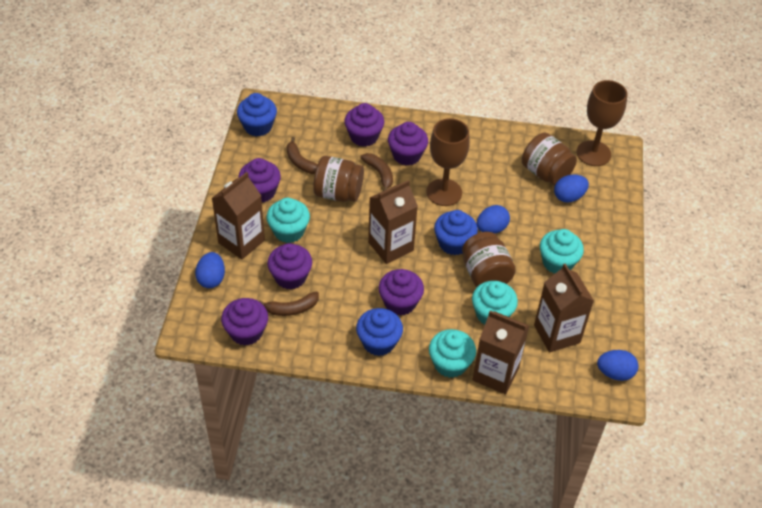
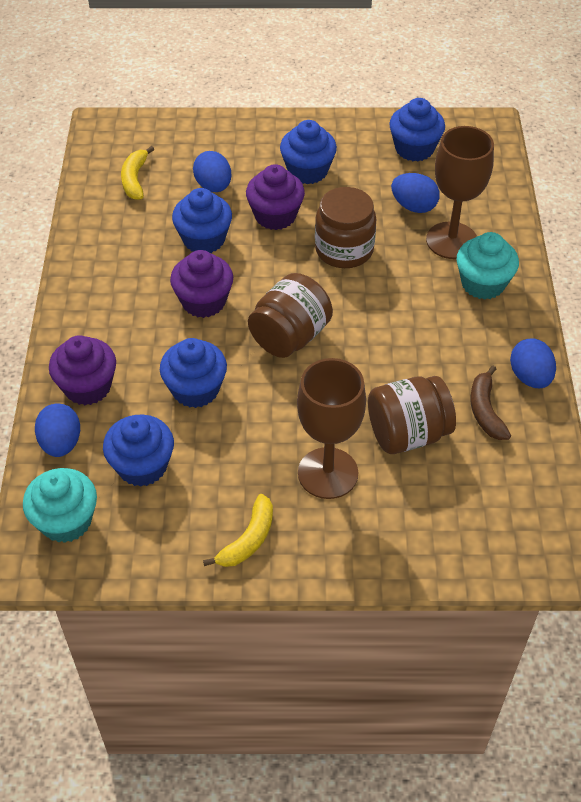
blue cupcake: [237,93,277,137] [356,308,403,356] [434,210,478,255] = 3 -> [103,415,174,487] [160,338,227,408] [172,188,232,253] [280,120,337,184] [389,98,445,162] = 5
brown banana: [259,292,319,316] [287,137,318,174] [360,153,393,191] = 3 -> [470,366,511,440] = 1
brown carton: [212,172,265,260] [368,180,418,264] [472,311,530,395] [534,263,594,352] = 4 -> none = 0
purple cupcake: [221,298,268,346] [238,158,281,202] [267,243,312,290] [344,103,384,147] [379,269,424,316] [388,122,428,166] = 6 -> [49,335,116,405] [170,250,233,318] [246,164,305,230] = 3
turquoise cupcake: [266,198,310,243] [429,329,476,378] [472,281,518,325] [540,229,584,273] = 4 -> [23,468,97,543] [457,232,519,300] = 2
yellow banana: none = 0 -> [121,146,154,200] [203,494,273,567] = 2

